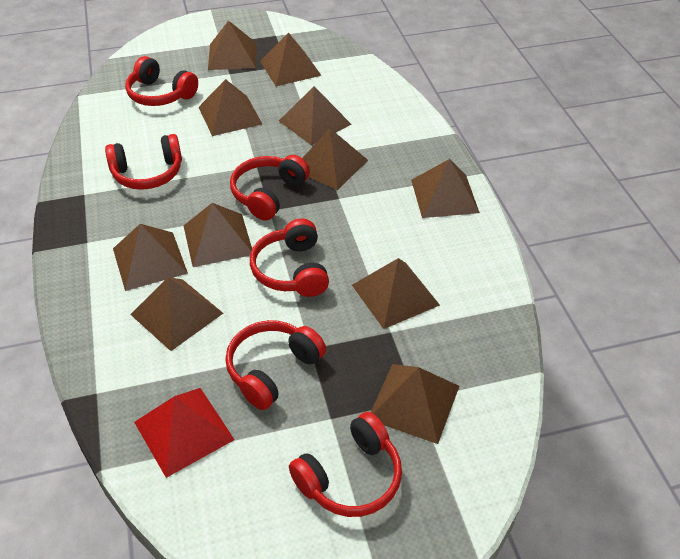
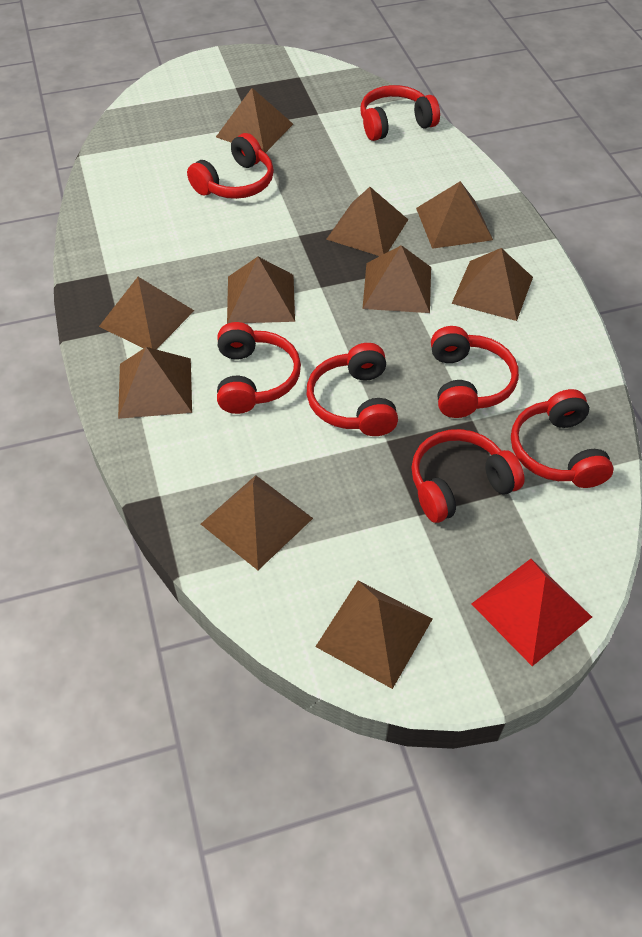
brown pyramid: [113,224,188,291] [130,277,223,351] [184,203,252,267] [199,79,262,136] [208,20,256,70] [260,33,322,86] [279,86,351,145] [302,128,368,190] [352,258,440,329] [371,364,459,444] [411,159,480,218] = 11 -> [99,277,194,350] [118,347,192,419] [201,475,313,570] [216,88,293,153] [227,257,295,324] [315,581,432,689] [326,187,408,256] [363,245,431,313] [416,181,493,249] [452,248,533,321] = 10
red headphones: [105,134,182,190] [125,56,198,106] [226,320,326,410] [230,155,310,220] [250,219,329,297] [289,412,402,517] = 6 -> [187,133,274,199] [217,322,301,414] [307,343,398,436] [361,85,440,141] [411,429,525,523] [431,326,519,418] [511,389,614,488] = 7

